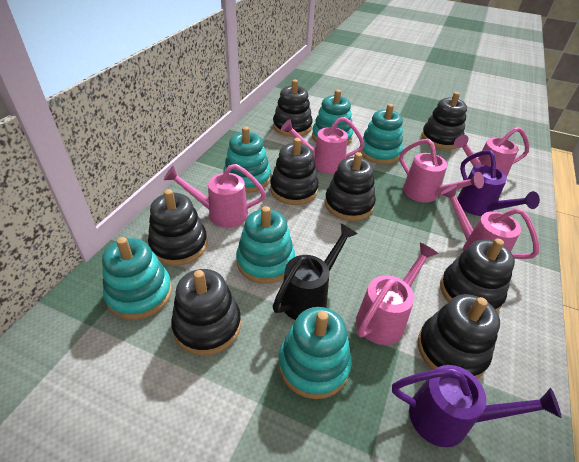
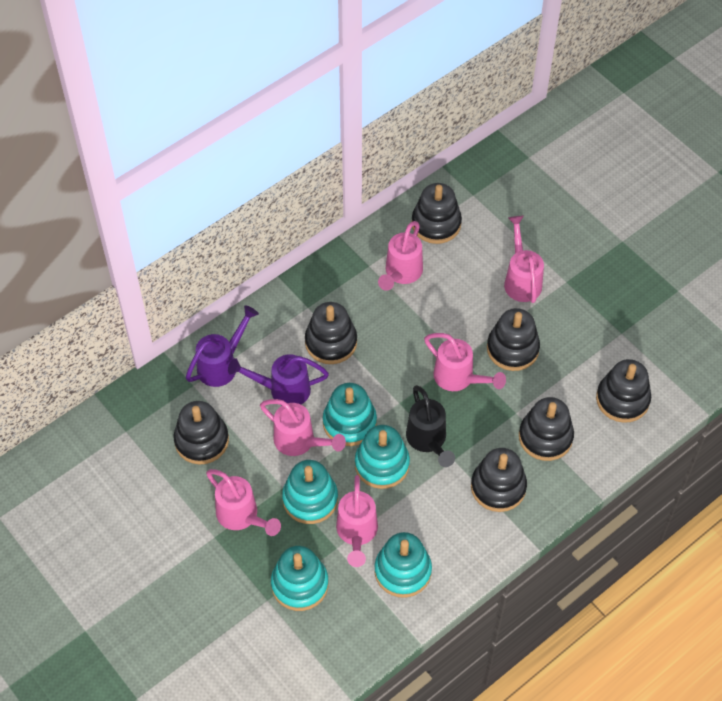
black stacking toy: [148,189,207,266] [171,269,241,356] [270,138,319,205] [273,80,313,137] [325,152,376,221] [418,294,500,379] [421,92,467,150] [440,239,515,312] = 8 -> [174,401,229,465] [305,302,357,364] [412,183,462,244] [471,448,527,512] [487,308,540,371] [519,397,574,461] [596,359,651,423] = 7
turquoise stacking toy: [102,237,172,320] [223,126,271,193] [236,206,295,284] [279,307,352,399] [312,90,353,145] [359,104,403,164] = 6 -> [271,546,328,611] [282,460,338,524] [323,383,377,446] [355,425,410,489] [375,532,432,597] = 5

